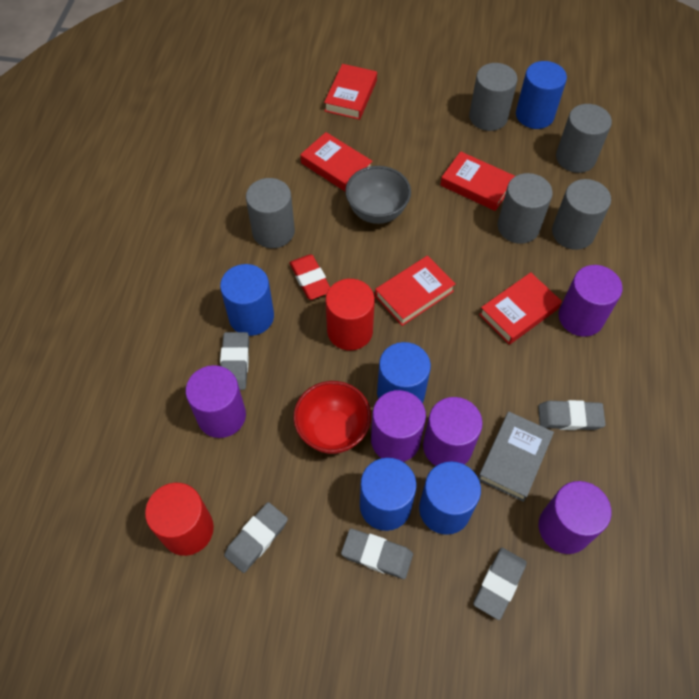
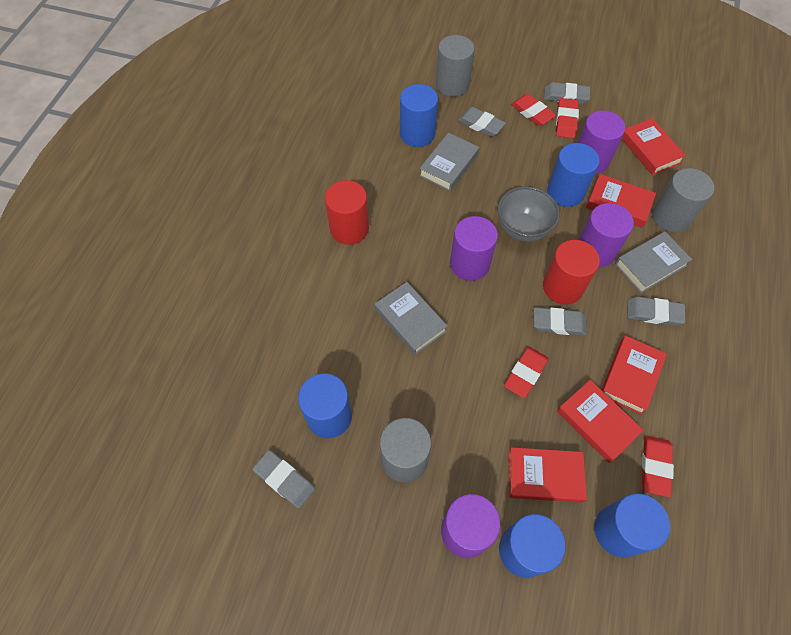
grey book: [478,412,554,502] = 1 -> [375,282,447,355] [419,133,479,191] [615,232,692,293] = 3
grey cylinder: [246,178,295,248] [469,63,518,131] [497,173,553,244] [552,179,611,250] [556,104,612,173] = 5 -> [380,418,431,483] [436,35,475,97] [652,168,714,232] = 3
purple cylinder: [186,365,246,438] [371,390,426,462] [423,397,483,466] [539,481,612,554] [559,265,623,337] = 5 -> [441,494,501,558] [450,216,498,281] [578,111,625,174] [579,203,634,268] = 4
red bowl: [293,381,371,454] = 1 -> none = 0
red eraser: [290,254,330,300] = 1 -> [504,347,549,398] [511,94,556,126] [556,98,579,138] [642,435,674,497] = 4

